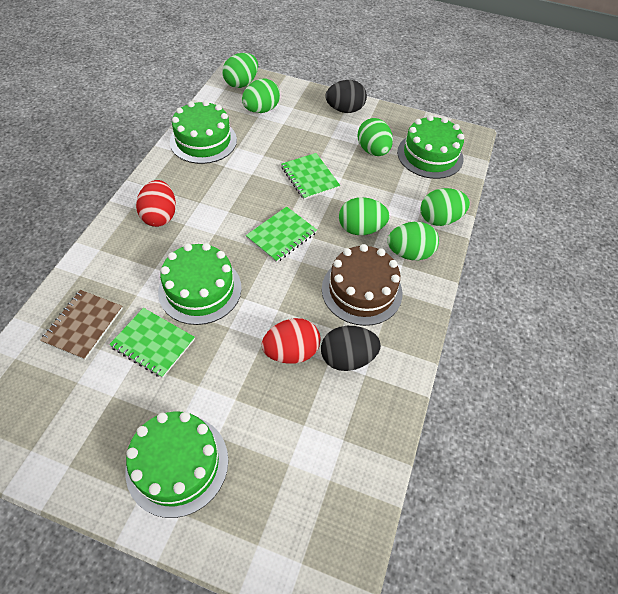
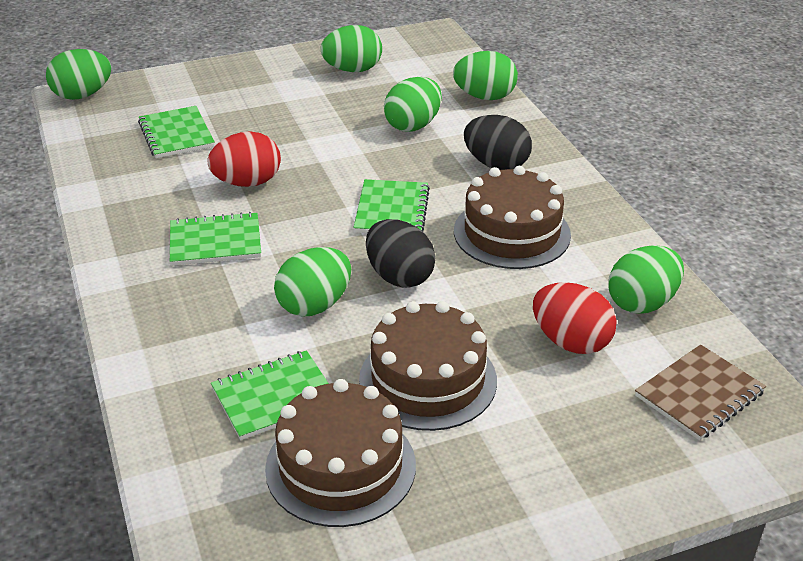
brown cake: [322,244,402,326] = 1 -> [265,379,416,527] [359,301,497,431] [454,166,571,269] = 3
green cake: [125,412,228,518] [158,243,242,325] [170,100,237,164] [397,115,464,179] = 4 -> none = 0
green notebook: [109,308,195,378] [246,206,317,263] [281,153,340,200] = 3 -> [138,106,215,158] [170,212,261,266] [211,350,329,440] [353,179,430,233] = 4

